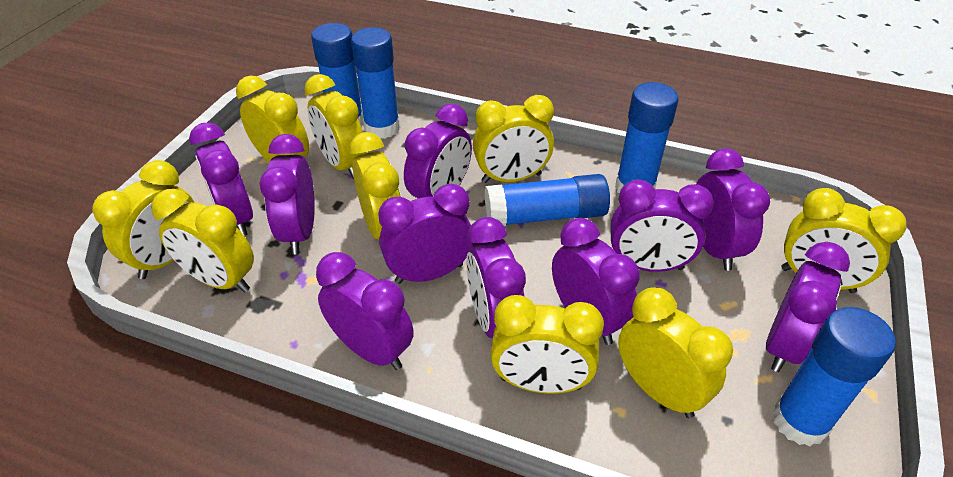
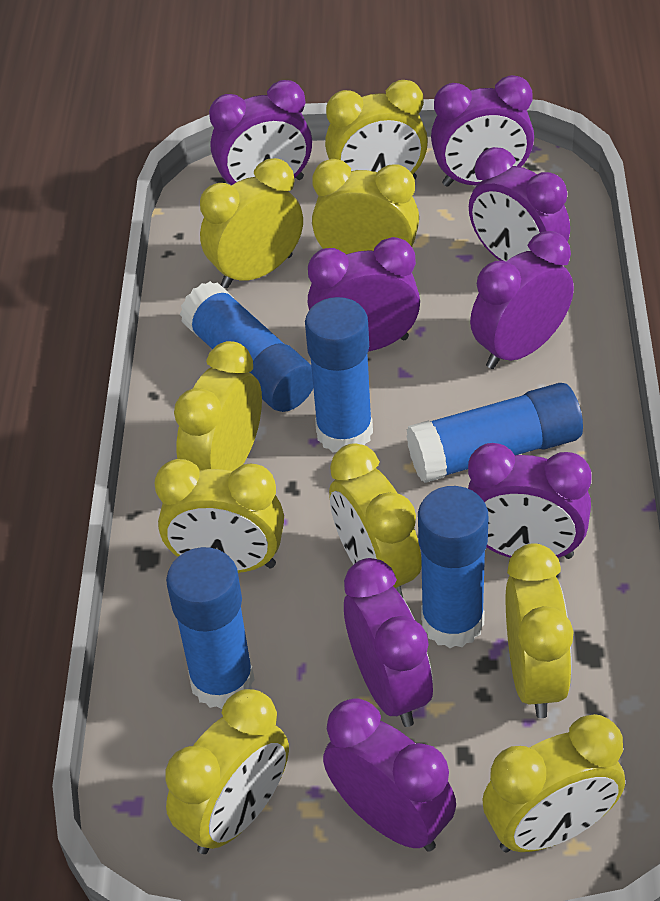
purple clock: [189,122,253,236] [259,134,315,254] [316,252,414,370] [378,184,472,284] [404,104,472,198] [466,217,526,338] [552,218,640,345] [611,179,714,272] [696,148,770,271] [766,242,850,372] = 10 -> [209,80,312,185] [308,237,420,352] [323,698,456,852] [344,558,433,727] [431,75,534,187] [468,443,592,559] [469,147,570,262] [470,231,574,369] = 8

